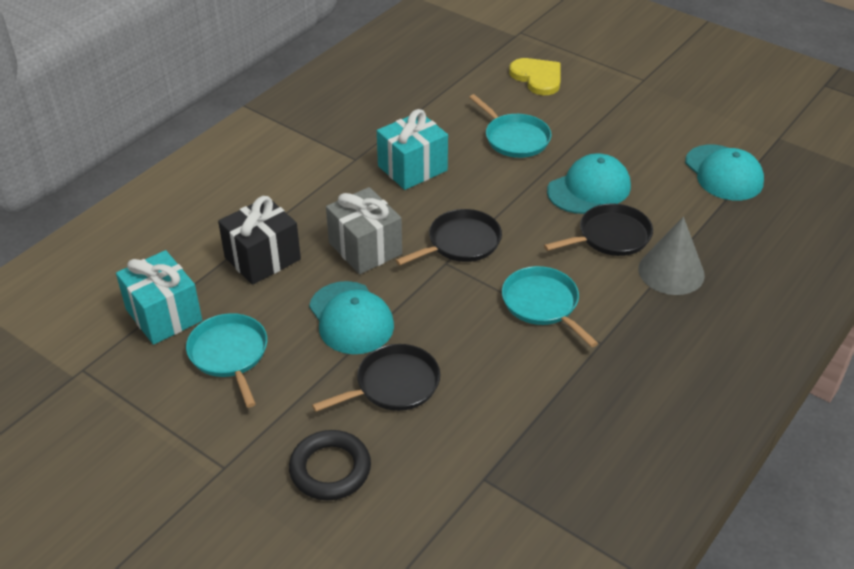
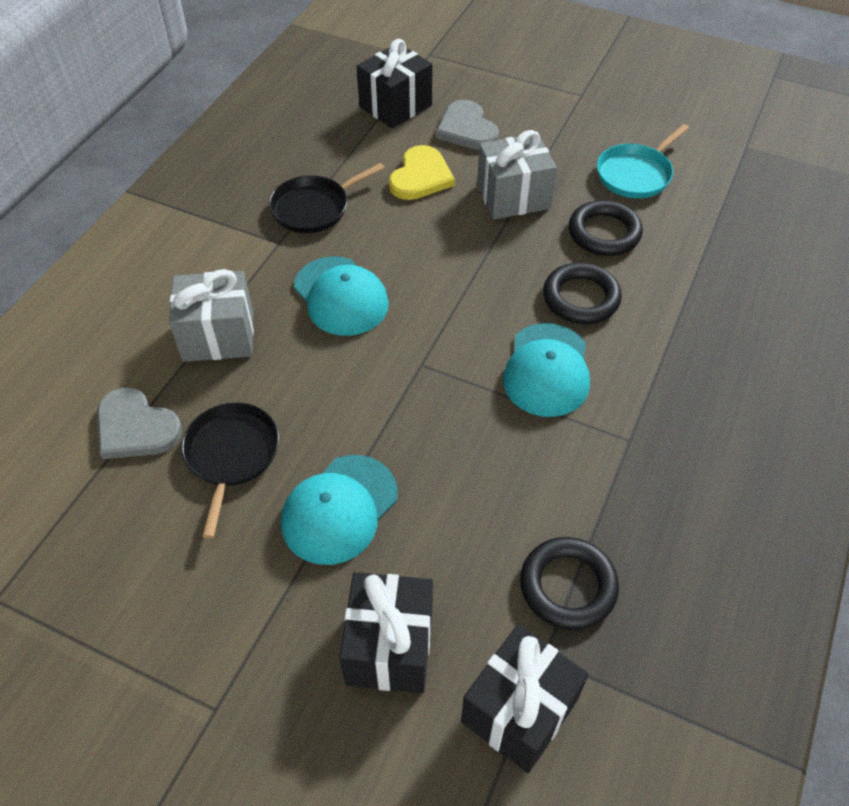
black gift: [218,196,301,285] = 1 -> [339,572,433,693] [357,39,432,128] [461,624,589,773] = 3
black pan: [312,344,440,412] [396,209,502,266] [544,204,653,256] = 3 -> [182,403,279,539] [269,163,385,233] = 2
black ring: [289,430,371,500] = 1 -> [520,537,619,630] [543,263,622,324] [569,200,643,256] = 3
grey cone: [638,217,705,295] = 1 -> none = 0
grey gift: [326,187,402,274] = 1 -> [169,269,254,362] [477,130,557,220] = 2
grey heart: none = 0 -> [97,387,182,459] [436,100,499,150] = 2
turquoise gift: [116,250,202,345] [377,109,448,190] = 2 -> none = 0
turquoise pan: [186,313,267,408] [469,94,552,158] [502,266,598,347] = 3 -> [597,124,689,198] = 1

